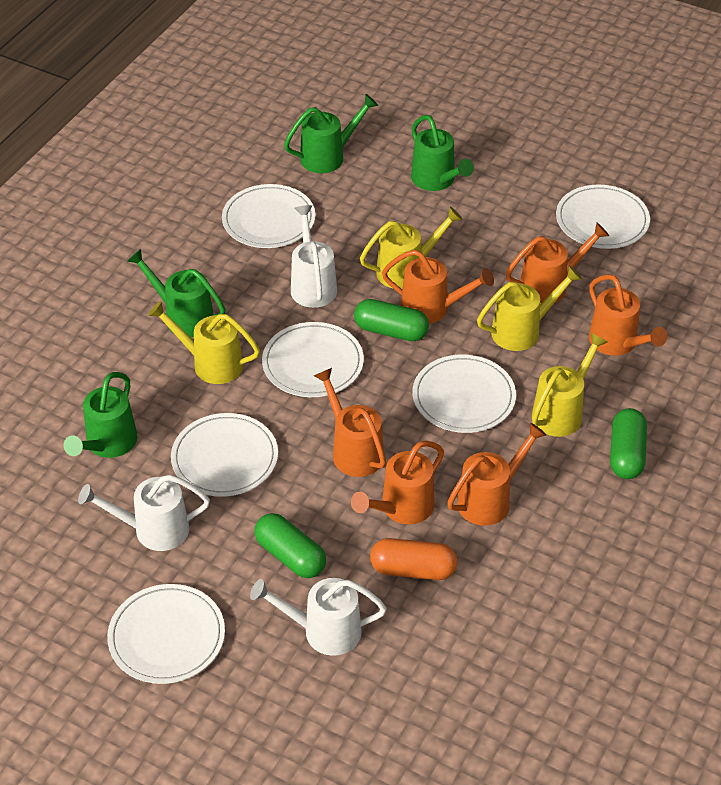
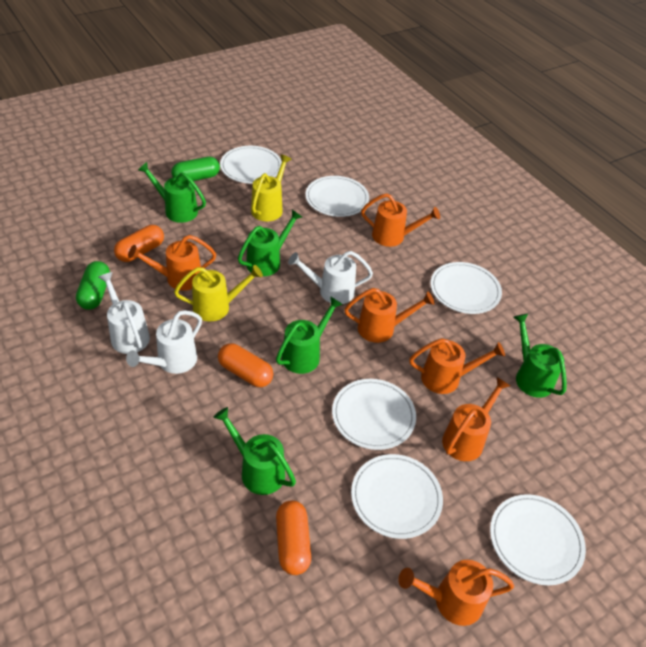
green capsule: [255,513,326,578] [354,299,429,341] [610,408,647,479] = 3 -> [76,261,110,310] [171,157,220,181] = 2
green watering can: [63,372,138,458] [127,249,225,337] [284,94,378,173] [411,115,474,191] = 4 -> [138,162,206,223] [213,407,296,495] [238,210,302,276] [276,296,343,374] [513,313,567,398] = 5
orange capsule: [370,538,457,580] = 1 -> [114,225,164,262] [218,343,273,387] [276,501,311,575] = 3
yellow watering can: [148,301,260,384] [360,207,463,289] [477,266,582,351] [532,333,608,437] = 4 -> [174,265,263,321] [251,154,292,222] = 2

